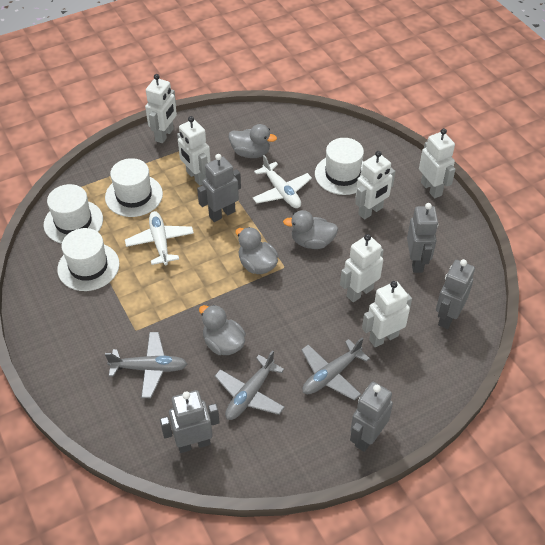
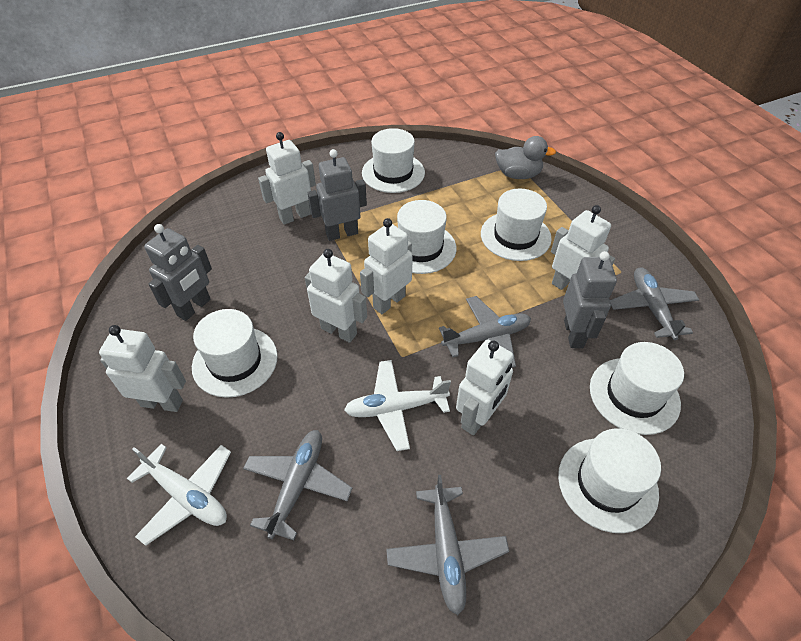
grey duck: [199,305,246,355] [229,124,277,158] [235,227,278,274] [283,210,338,249] = 4 -> [495,136,556,179] = 1
grey plane: [105,332,187,398] [215,350,285,420] [301,338,370,401] = 3 -> [243,430,352,540] [386,475,509,615] [439,296,531,368] [610,267,699,340] = 4
grey robot: [160,390,220,453] [197,154,241,222] [350,382,393,452] [407,203,438,273] [436,259,475,329] = 5 -> [144,224,212,321] [308,149,367,241] [563,251,617,348] = 3
white hat: [44,184,103,244] [57,228,120,291] [105,158,163,217] [315,138,364,195] = 4 -> [192,309,278,398] [362,128,425,193] [397,200,456,274] [481,189,552,261] [558,428,661,533] [590,342,684,435] = 6

